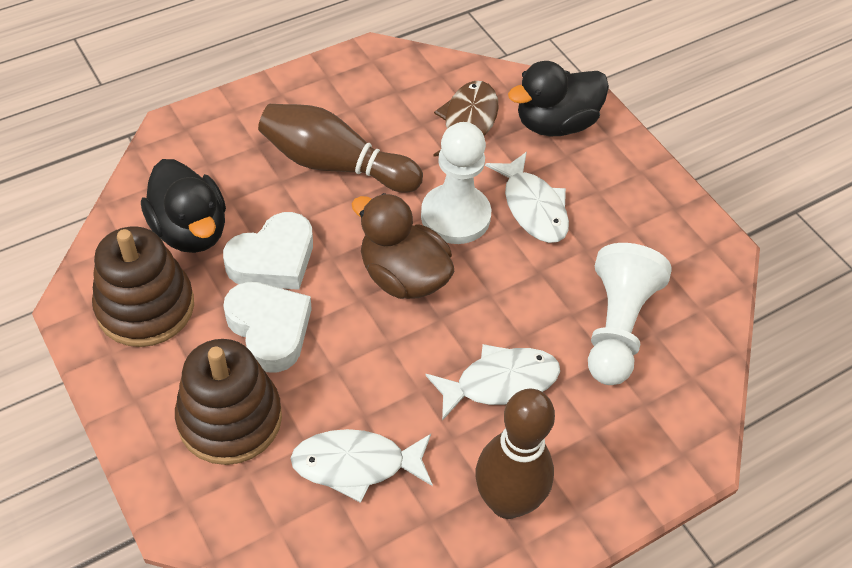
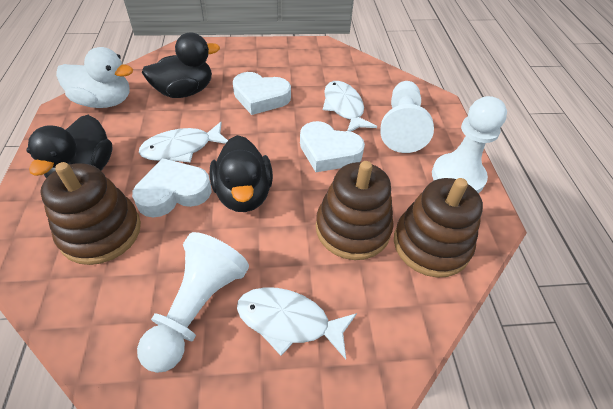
black duck: [141,159,226,253] [508,61,609,136] = 2 -> [27,115,113,178] [142,33,220,98] [210,135,273,212] = 3
brown bowling pin: [258,104,423,193] [476,389,555,519] = 2 -> none = 0
brown duck: [352,193,454,299] = 1 -> none = 0
brown fish: [433,81,499,156] = 1 -> none = 0
brown stacking toy: [92,227,194,347] [175,339,282,465] = 2 -> [40,162,141,265] [316,161,394,260] [394,178,483,278] = 3
white duck: none = 0 -> [56,47,133,108] = 1
white heart: [223,212,313,290] [223,282,312,373] = 2 -> [132,158,212,217] [233,72,291,115] [300,121,365,172] = 3
white pawn: [421,122,491,244] [588,243,672,385] = 2 -> [137,232,249,373] [380,81,434,153] [432,96,507,193] = 3

